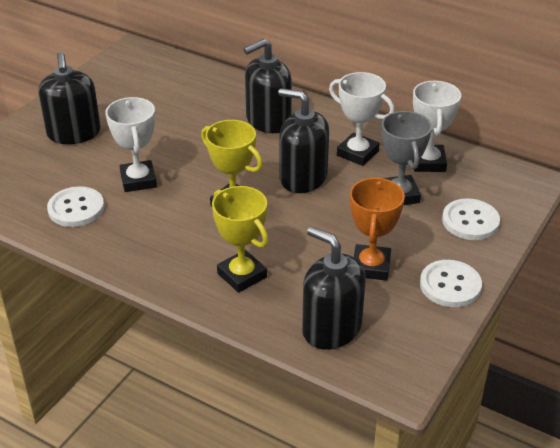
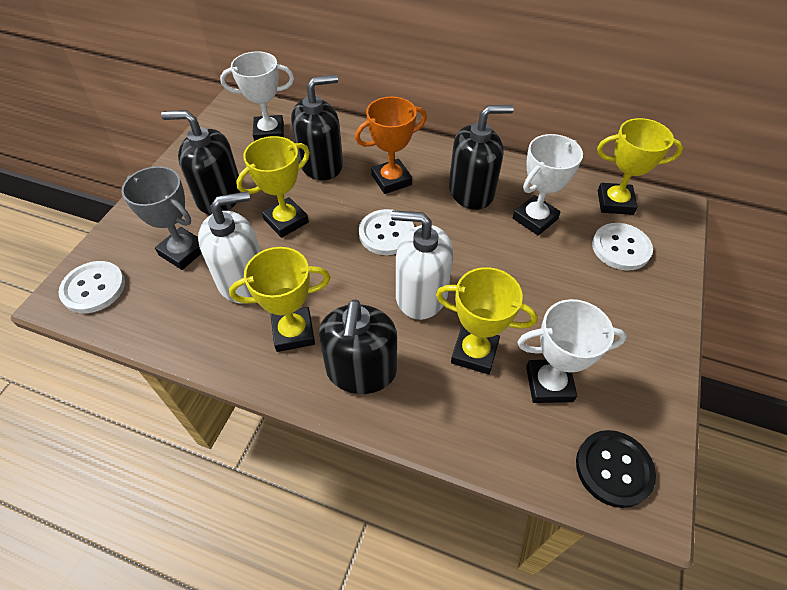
black button: none = 0 -> [576,430,656,508] = 1
white soap dispenser: none = 0 -> [198,191,261,303] [391,210,453,320] = 2
yellow trophy: [201,120,263,206] [212,186,268,293] = 2 -> [229,247,330,352] [236,136,310,238] [436,267,538,375] [597,118,683,215] = 4

